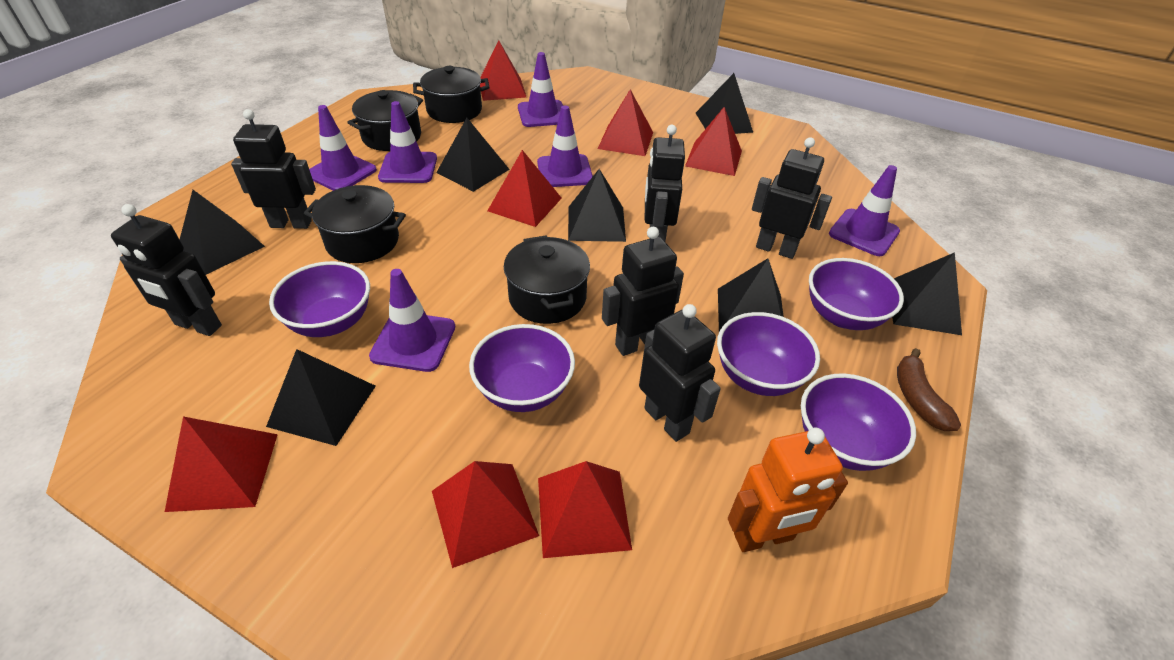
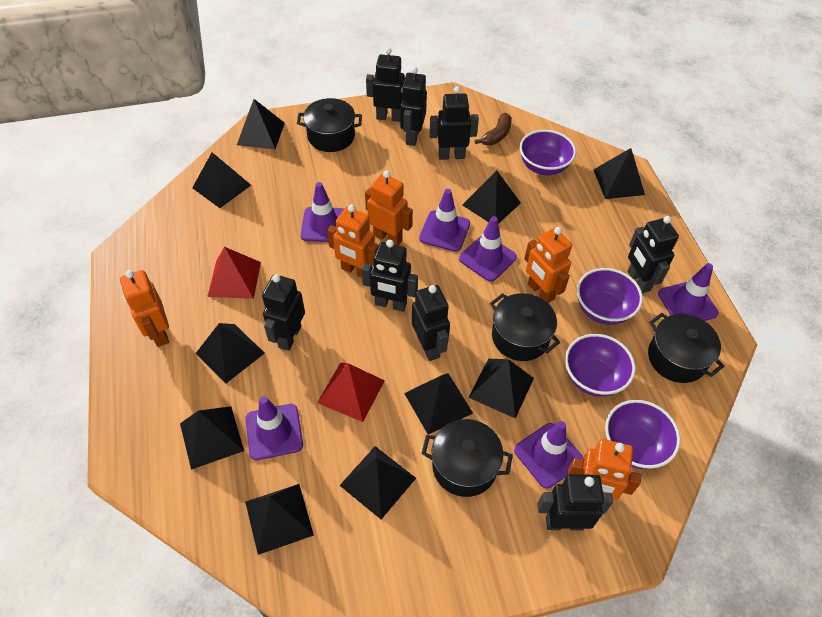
black pyramid: [179,190,265,275] [266,349,376,446] [436,118,510,192] [568,169,626,242] [696,73,753,134] [718,258,784,331] [892,252,962,335] = 7 -> [180,406,244,470] [192,152,251,208] [196,323,265,384] [237,99,285,149] [245,484,314,555] [339,446,416,519] [404,373,473,435] [462,170,521,224] [468,359,534,418] [593,148,645,199] = 10
black robot: [111,204,222,336] [231,109,316,229] [602,227,684,356] [639,304,721,442] [645,125,685,241] [752,137,832,259] = 6 -> [262,274,305,351] [362,240,418,312] [366,47,405,122] [400,67,427,146] [412,285,450,361] [429,86,479,160] [538,474,613,530] [627,216,679,293] = 8
orange robot: [728,428,848,552] = 1 -> [120,270,169,347] [327,205,378,278] [365,171,413,245] [524,227,572,303] [567,439,642,500] = 5
purple bowl: [269,261,370,337] [469,324,575,412] [717,312,820,396] [801,373,916,471] [809,258,904,330] = 5 -> [520,130,576,175] [565,334,635,397] [577,268,643,325] [605,400,680,469] = 4
red pyramid: [165,417,278,512] [432,461,539,568] [480,40,526,101] [487,150,562,227] [538,461,632,558] [598,89,653,156] [685,107,742,176] = 7 -> [207,247,261,299] [317,363,385,422] = 2

